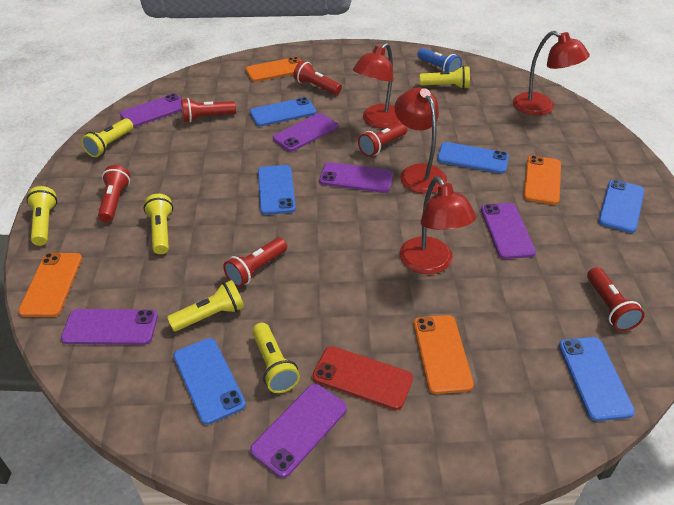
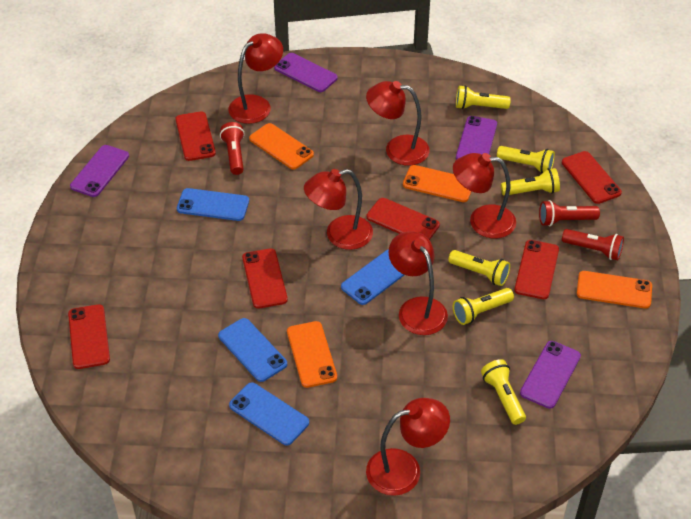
blue flashlight: [417,48,462,72] = 1 -> none = 0
blue phone: [173,338,246,425] [250,97,316,126] [258,165,296,215] [437,142,509,174] [559,337,635,421] [598,179,645,233] = 6 -> [177,188,249,221] [218,318,287,382] [229,382,309,446] [341,249,404,305] = 4
purple phone: [61,309,158,345] [120,94,182,127] [250,384,347,478] [273,113,338,152] [319,162,393,193] [481,203,536,259] = 6 -> [70,145,129,197] [274,53,338,92] [456,116,497,160] [520,341,581,409] = 4
red flashlight: [98,165,130,222] [181,98,236,122] [223,238,287,287] [293,60,342,95] [358,122,408,157] [587,267,645,331] = 6 -> [220,122,245,175] [539,200,600,226] [562,229,624,260] = 3
red lamp: [353,43,400,128] [395,87,447,194] [400,176,476,274] [513,31,590,115] = 4 -> [228,33,283,124] [304,169,373,250] [366,81,430,166] [366,398,450,496] [389,231,448,335] [453,153,516,239] = 6
red phone: [312,346,413,410] = 1 -> [68,304,110,369] [175,111,216,161] [242,248,288,309] [367,198,440,240] [514,240,559,299] [562,151,622,204] = 6

